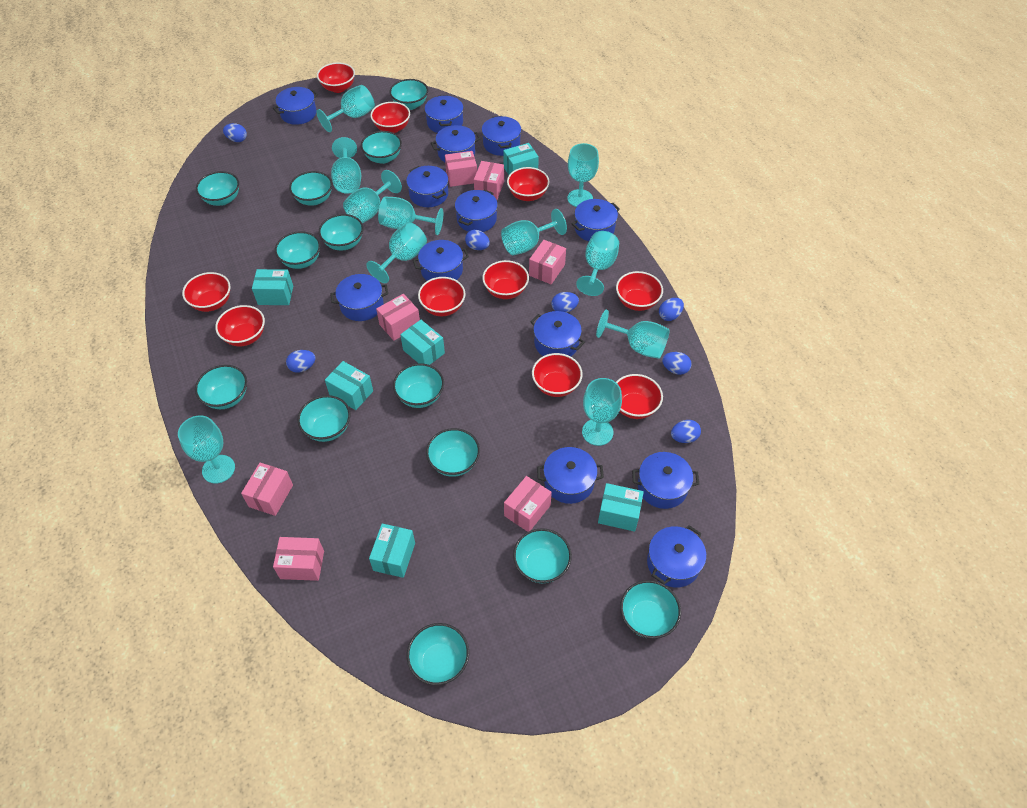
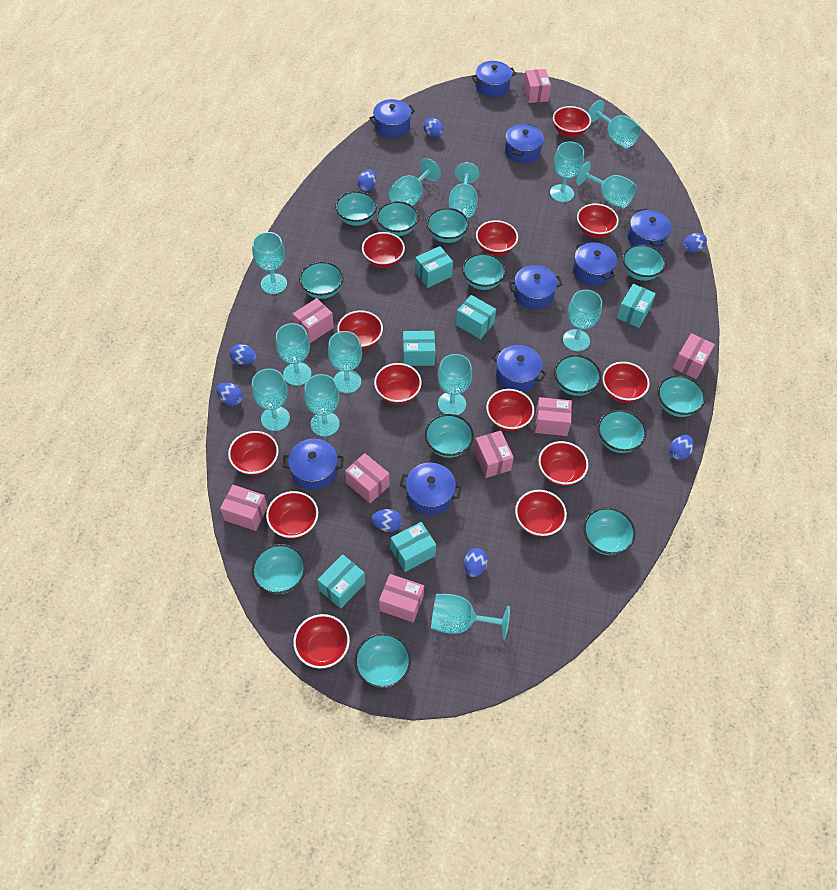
blue egg: [223,123,247,142] [286,350,316,373] [465,230,490,250] [551,292,579,313] [659,298,684,321] [662,352,692,375] [671,420,701,443] = 7 -> [217,383,243,406] [230,344,256,365] [357,170,376,191] [372,509,402,532] [424,118,443,137] [464,548,488,577] [669,435,694,460] [683,233,707,253] = 8
blue pot: [273,87,318,125] [330,274,388,321] [406,166,448,207] [413,240,469,281] [425,95,463,133] [431,125,481,162] [455,190,498,232] [482,116,521,156] [531,311,585,356] [537,447,604,504] [572,199,620,241] [632,452,699,509] [647,525,706,587] = 13 -> [283,439,344,490] [369,99,415,138] [400,463,462,515] [471,61,516,97] [492,345,547,392] [505,124,544,163] [509,265,563,310] [573,242,617,286] [627,208,671,250] = 9
pink box: [241,463,293,516] [273,537,324,581] [376,294,420,341] [445,151,477,187] [474,161,504,200] [504,476,552,532] [529,240,566,284] = 7 -> [220,485,268,531] [293,298,334,343] [345,453,389,503] [379,574,424,622] [474,431,514,478] [523,69,551,103] [535,397,572,436] [673,333,715,379] = 8
red bowl: [182,272,230,312] [215,305,265,346] [317,62,355,93] [370,102,410,133] [418,277,465,316] [482,260,529,299] [507,167,550,201] [532,353,583,397] [616,271,663,311] [616,374,663,419] = 10 -> [228,431,279,476] [266,491,318,539] [293,614,350,669] [337,310,383,350] [362,232,405,268] [374,363,422,405] [476,220,518,256] [486,389,534,431] [515,490,567,537] [539,441,588,486] [553,106,591,137] [577,203,619,238] [602,362,650,403] = 13
turquoise goblet: [178,416,235,483] [316,85,375,132] [331,137,361,194] [343,170,402,224] [366,222,427,283] [378,197,443,235] [501,209,567,255] [567,143,599,207] [576,231,619,296] [582,378,622,446] [596,310,670,359] = 11 -> [252,232,287,294] [252,368,290,431] [275,323,311,386] [304,374,340,437] [328,331,362,393] [389,158,441,206] [431,594,510,639] [438,354,472,415] [449,162,479,219] [550,141,584,202] [563,290,602,351] [576,162,637,209] [588,100,641,148] = 13

